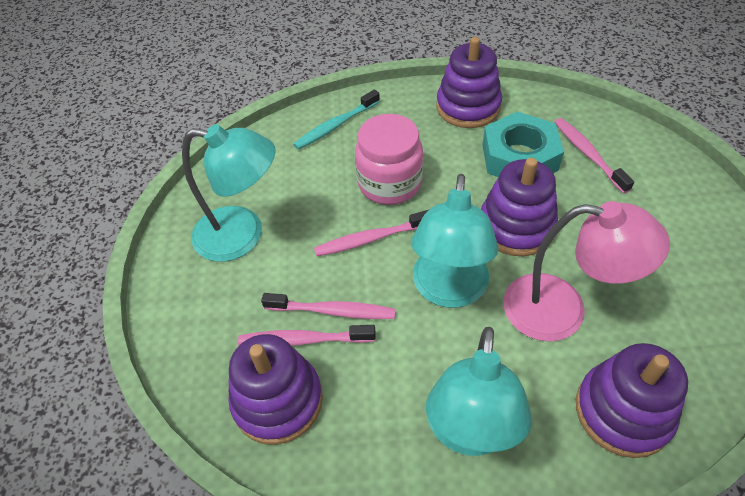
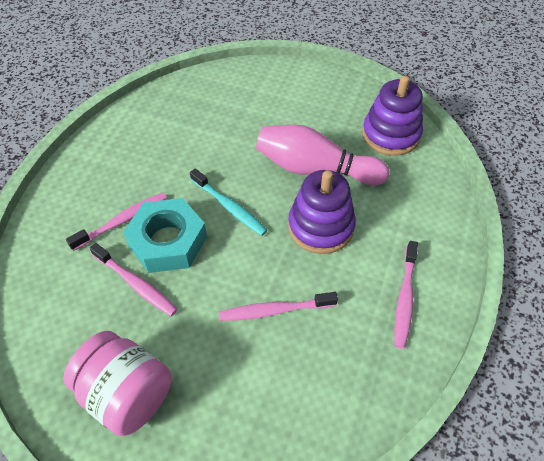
pink bowling pin: none = 0 -> [256,125,389,185] = 1
pink lamp: [504,201,670,341] = 1 -> none = 0
purple stacking toy: [228,334,323,445] [436,37,502,128] [481,158,558,256] [576,343,688,458] = 4 -> [288,170,356,254] [362,76,423,156] = 2
turquoise lamp: [182,124,276,262] [411,174,499,308] [426,327,532,456] = 3 -> none = 0

